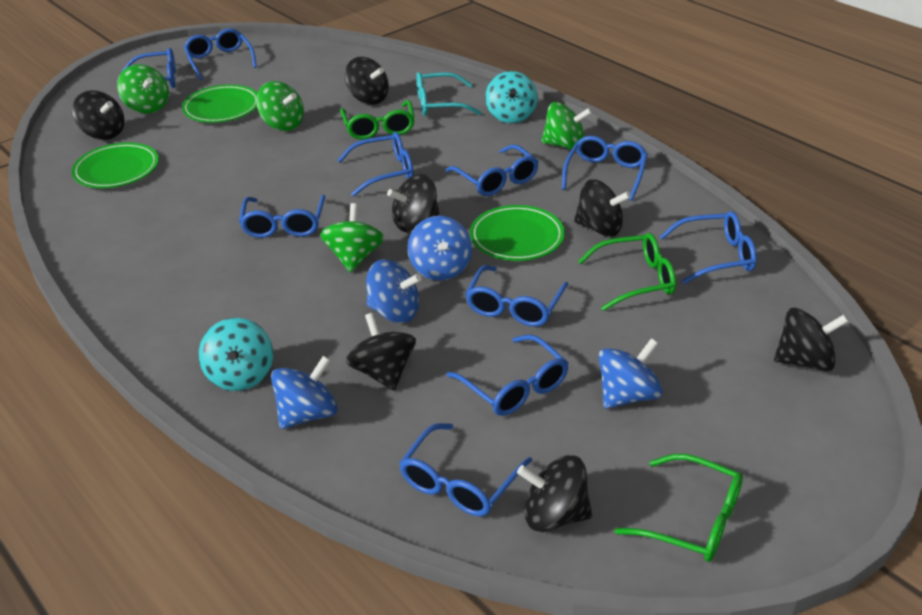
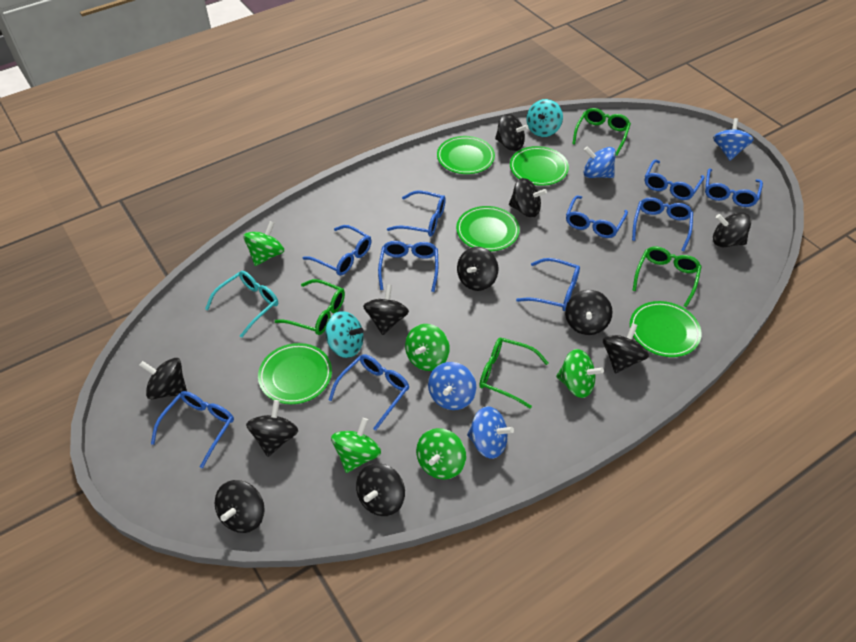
black spinning top: [72,90,124,140] [345,57,389,105] [346,313,416,391] [387,174,439,232] [517,455,592,532] [574,179,631,237] [774,308,849,371] = 7 -> [139,358,187,399] [215,480,265,533] [246,400,298,457] [356,463,405,516] [363,284,409,335] [457,247,498,291] [495,114,529,151] [509,178,547,217] [565,290,613,335] [603,323,649,374] [713,212,751,247] = 11
green glasses: [340,100,415,140] [578,233,676,311] [615,454,743,562] = 3 -> [275,279,345,335] [479,338,548,409] [572,108,631,156] [632,247,702,307] = 4
green plate: [72,143,159,188] [182,85,258,123] [470,205,565,261] = 3 -> [258,343,332,404] [437,136,495,174] [456,206,520,251] [510,146,569,186] [630,301,702,357] = 5
green spinning top: [117,65,169,114] [256,81,304,131] [320,203,384,273] [541,102,592,150] = 4 -> [243,221,284,266] [331,418,381,473] [405,324,450,371] [416,428,466,480] [556,349,604,398] = 5

